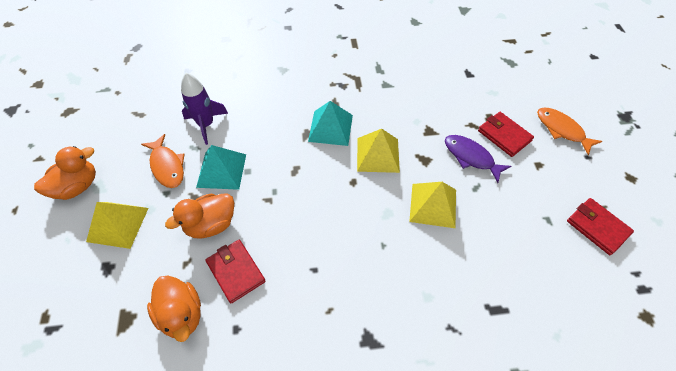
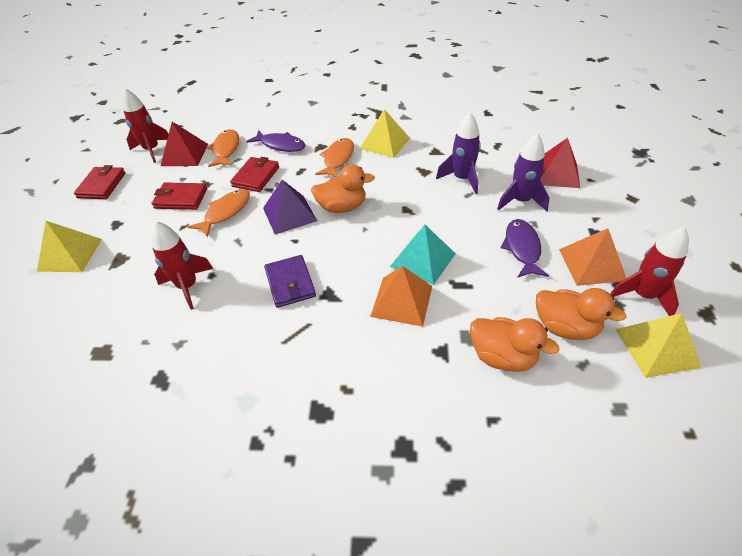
orange fish: [141,134,185,188] [537,108,602,155] = 2 -> [188,189,250,237] [207,129,239,167] [315,138,354,178] = 3
orange pyramid: none = 0 -> [370,266,432,327] [559,228,626,286] = 2
purple fish: [445,135,511,183] = 1 -> [246,130,306,152] [500,219,549,278] = 2
purple pyramid: none = 0 -> [263,180,317,234] = 1
purple rocket: [181,73,228,145] = 1 -> [436,112,481,194] [497,133,549,211] = 2
purple wallet: none = 0 -> [264,255,316,308] = 1
red pyramid: none = 0 -> [161,122,208,166] [540,138,580,188] = 2
red rocket: none = 0 -> [122,88,169,163] [151,221,213,310] [610,226,689,316] = 3
turquoise pyramid: [196,145,246,190] [308,101,353,146] = 2 -> [390,225,456,285] = 1

